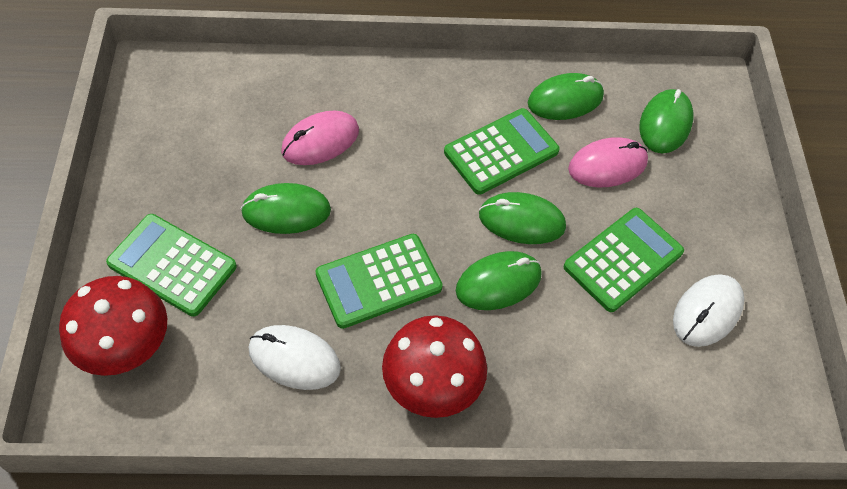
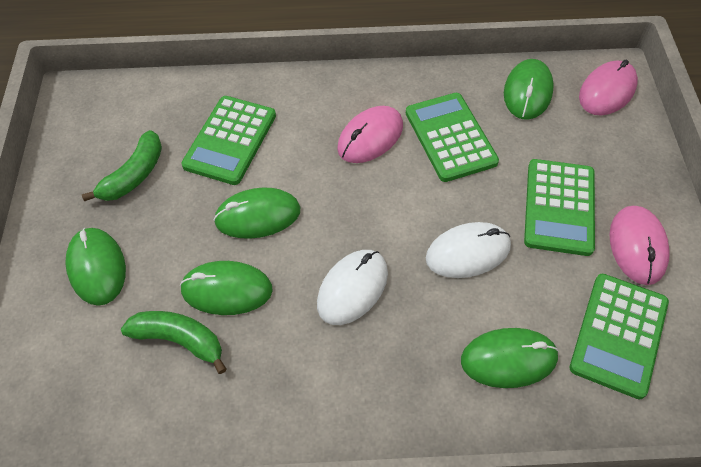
green banana: none = 0 -> [82,130,162,201] [121,311,227,374] = 2
pink mouse: [281,111,359,165] [568,137,648,188] = 2 -> [337,106,403,163] [579,60,638,115] [609,206,670,285] = 3
red mushroom: [59,276,167,376] [382,315,487,418] = 2 -> none = 0

